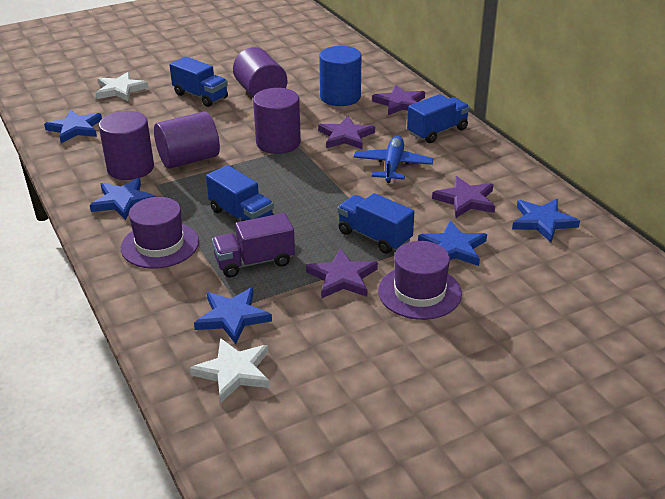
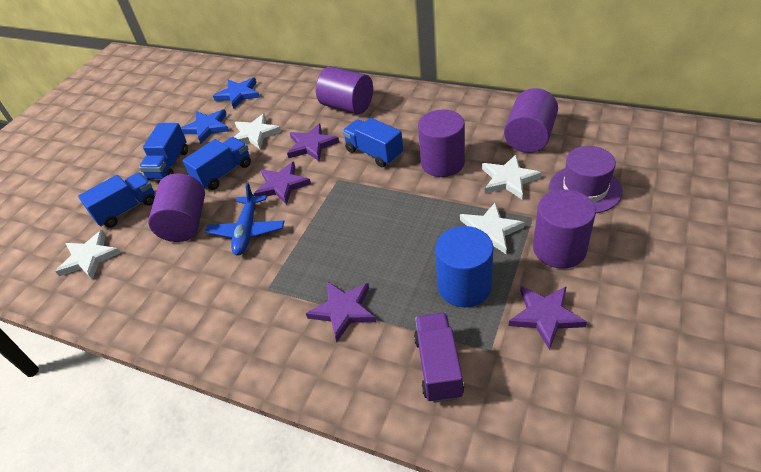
blue star: [44,110,102,143] [90,178,156,220] [194,287,272,344] [418,220,487,266] [512,199,580,242] = 5 -> [181,109,229,144] [213,78,260,109] = 2
purple cylinder: [99,111,154,180] [154,111,220,169] [233,47,287,98] [253,88,301,154] = 4 -> [148,173,205,242] [316,66,373,114] [418,110,465,177] [504,88,558,153] [533,189,596,269] = 5
purple hat: [121,197,199,269] [378,241,462,320] = 2 -> [549,146,622,213] = 1
white star: [96,72,148,101] [190,338,270,403] = 2 -> [55,230,120,279] [234,113,281,149] [460,203,525,254] [482,155,542,199] = 4

